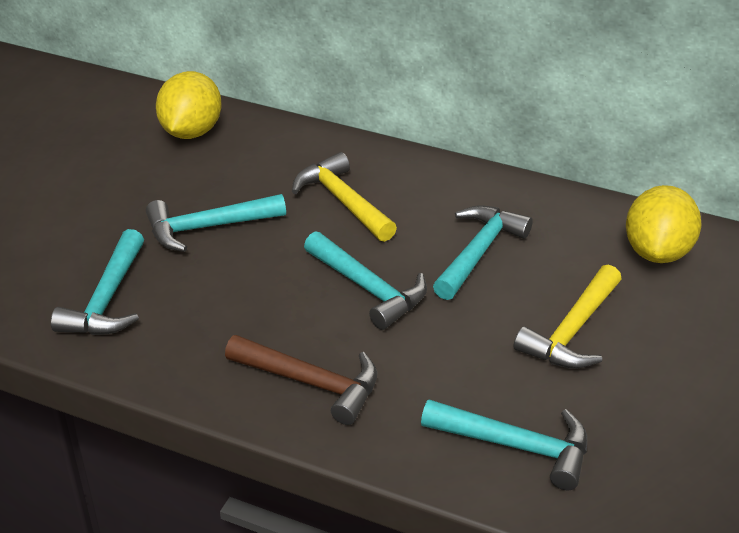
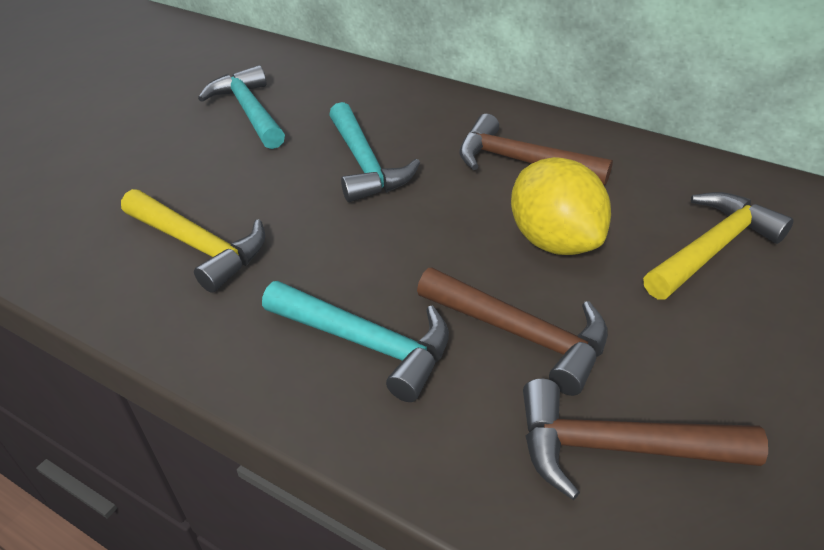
brown hammer: [225,335,377,425] = 1 -> [417,268,608,396] [459,114,613,185] [523,379,768,500] = 3
turquoise hammer: [51,229,144,335] [146,194,286,252] [304,231,427,330] [421,399,587,490] [433,206,533,300] = 5 -> [198,65,285,149] [262,281,449,402] [329,102,420,202] = 3
yellow lemon: [156,71,222,139] [626,185,702,263] = 2 -> [511,157,611,255] = 1

